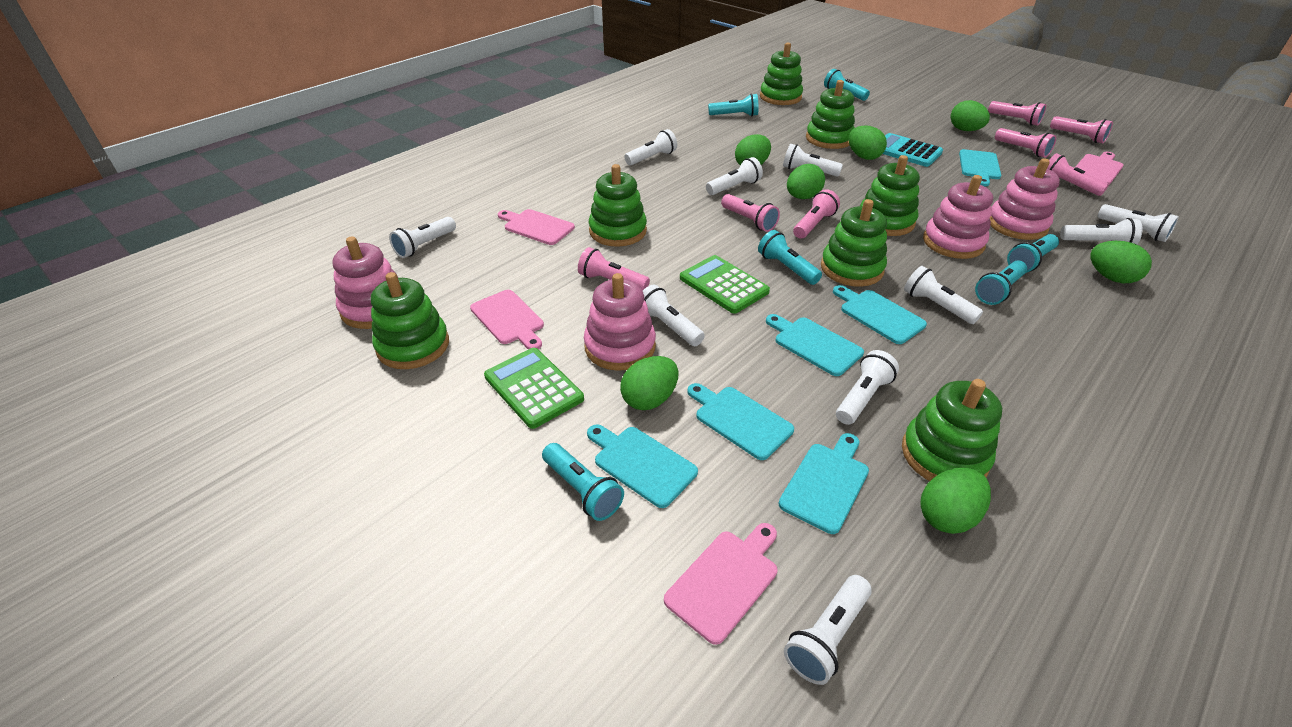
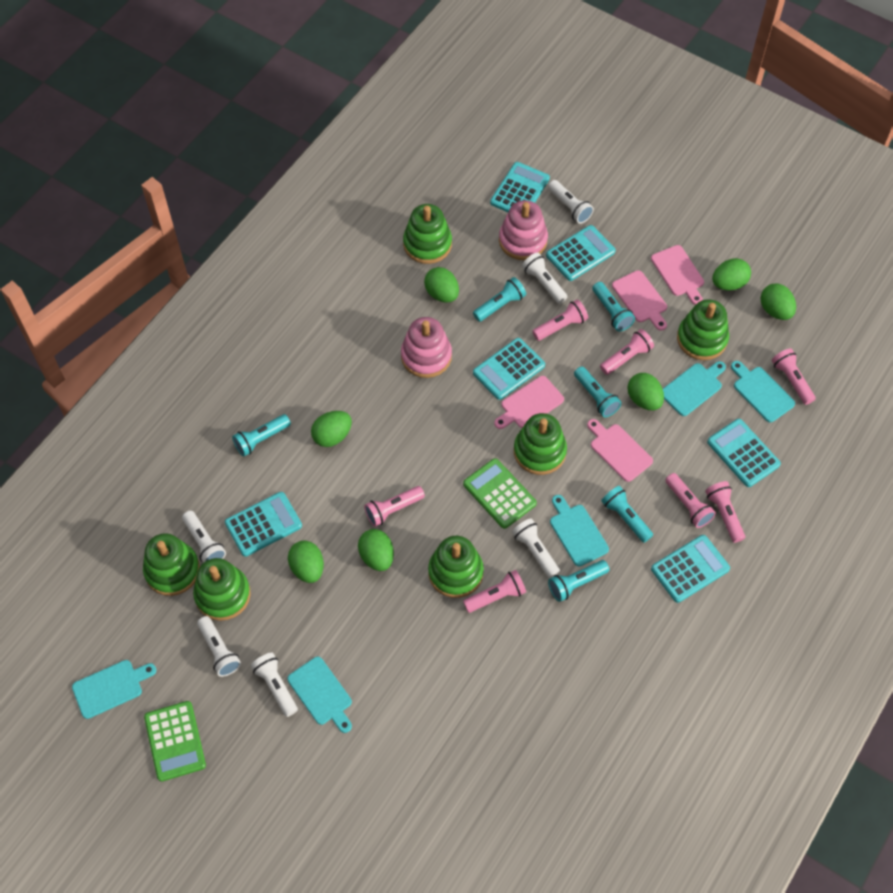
green stacking toy: [371,272,449,369] [589,164,647,247] [760,42,803,105] [806,80,855,149] [821,199,887,287] [860,155,920,236] [902,379,1002,481] = 7 -> [143,533,200,596] [193,558,251,621] [403,204,452,264] [428,536,484,598] [514,413,567,475] [677,299,729,360] = 6
pink stacking toy: [333,236,398,329] [584,273,656,371] [923,175,993,259] [990,158,1060,240] = 4 -> [401,317,452,378] [499,200,548,260] = 2
turquoise calculator: [883,133,943,167] = 1 -> [225,492,302,557] [473,338,545,400] [490,162,550,212] [546,225,616,281] [651,535,730,603] [707,419,781,487] = 6
turquoise cutting board: [587,424,698,508] [687,383,794,460] [766,314,864,376] [778,433,869,534] [833,285,927,344] [959,149,1001,186] = 6 -> [72,660,156,719] [287,656,352,733] [550,495,609,566] [663,361,726,416] [731,361,795,423] = 5
white flashlight: [389,217,456,258] [624,129,677,165] [643,285,705,346] [706,157,763,195] [783,144,843,177] [784,575,872,685] [836,350,899,425] [904,266,983,324] [1060,218,1142,245] [1097,204,1179,242] = 10 -> [182,511,226,563] [197,616,241,677] [251,652,298,717] [512,519,560,578] [522,253,567,304] [548,180,594,224] = 6

